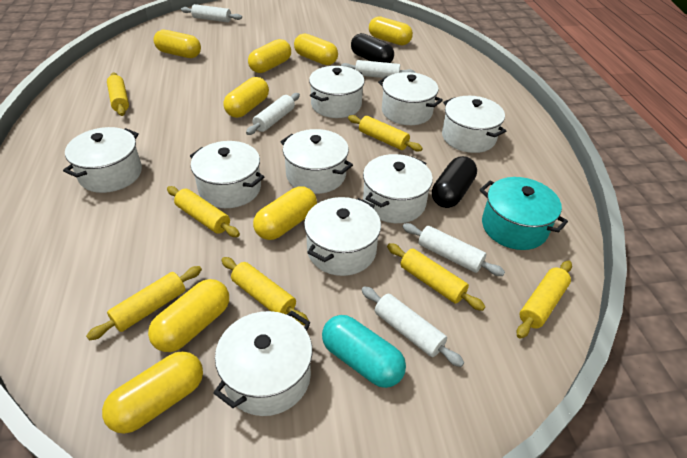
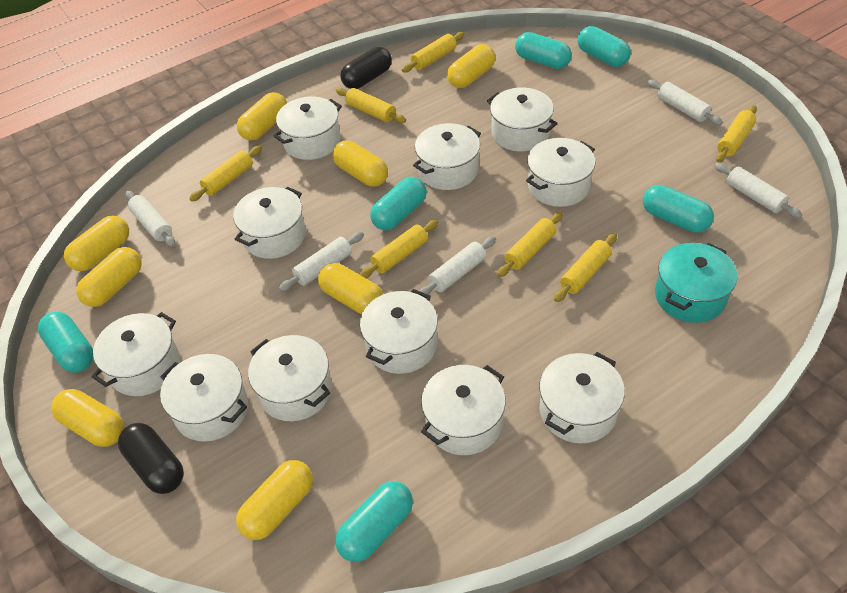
turquoise capsule: [322,315,406,388] = 1 -> [38,311,93,373] [336,481,413,562] [370,177,427,231] [515,32,572,69] [577,26,631,67] [643,185,714,233] = 6
white pot: [63,127,142,193] [190,141,264,208] [214,311,312,416] [281,129,353,194] [304,197,381,276] [309,66,365,118] [363,154,433,223] [378,72,443,125] [442,96,506,153] = 9 -> [91,312,180,396] [160,354,248,442] [233,187,306,259] [248,335,332,421] [273,96,342,160] [360,289,438,374] [413,123,481,190] [421,365,506,455] [487,88,558,151] [526,138,595,207] [539,352,625,443] = 11

